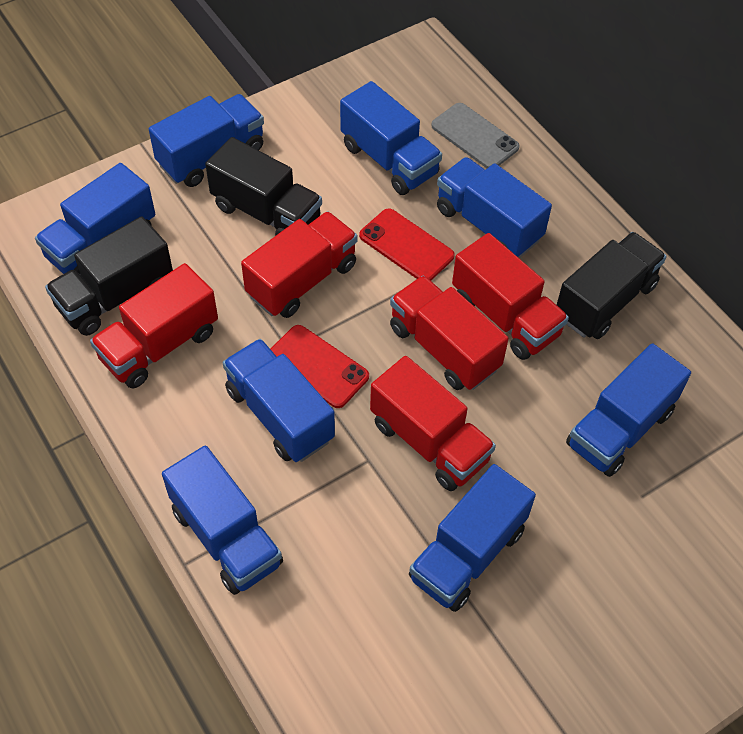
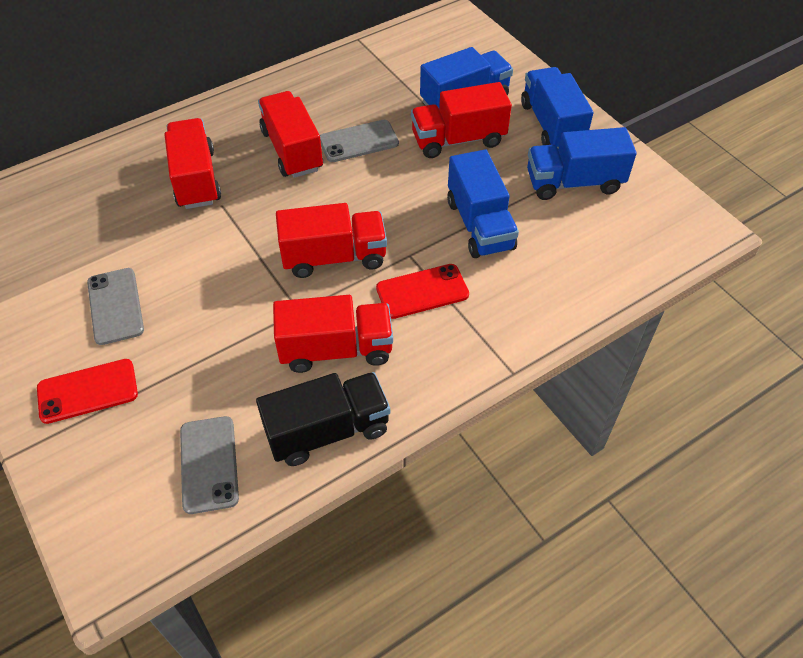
black truck: [45,216,173,336] [205,137,322,236] [557,232,667,339] = 3 -> [256,372,390,466] = 1
blue truck: [35,163,155,274] [149,94,264,187] [162,446,283,595] [223,339,335,462] [340,81,442,195] [409,464,536,612] [437,157,552,258] [566,343,691,477] = 8 -> [420,47,513,108] [447,149,519,258] [521,67,593,148] [527,127,637,200] = 4
grey phone: [431,103,520,168] = 1 -> [87,268,144,345] [180,416,239,514] [320,120,399,162] = 3

